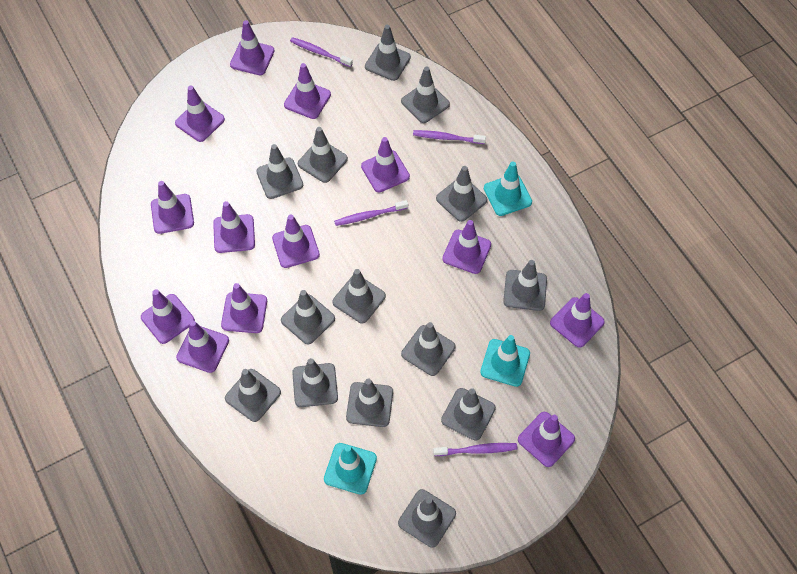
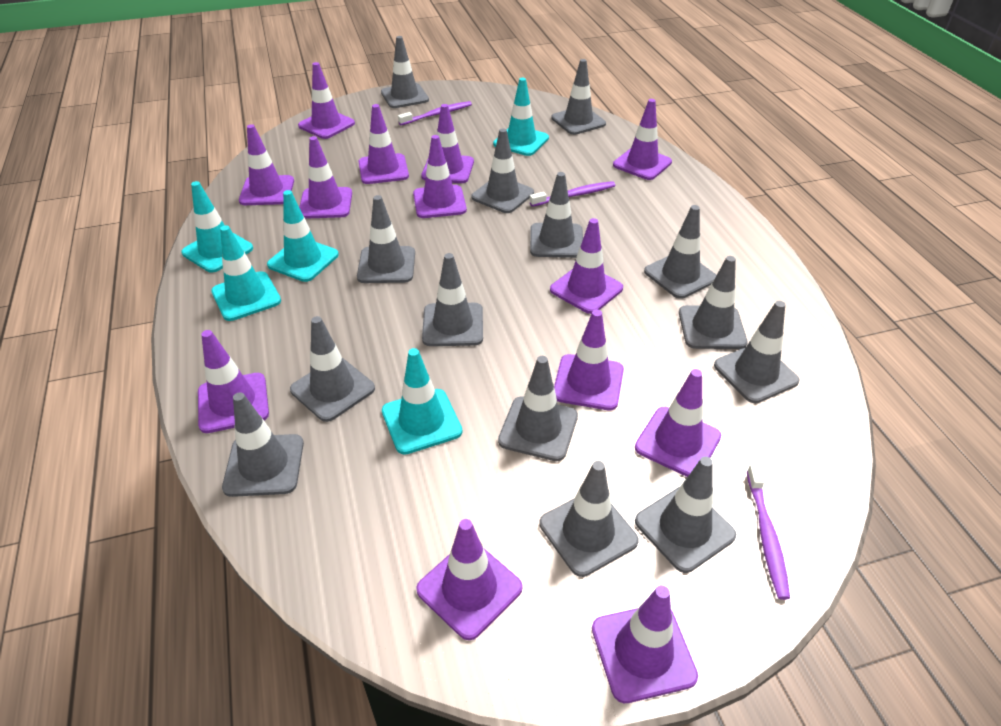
purple toothbrush: [290,37,353,67] [334,200,408,226] [413,130,486,144] [433,443,518,456] = 4 -> [398,101,472,125] [530,181,615,207] [747,464,790,600] = 3
turquoise traffic cone: [324,443,377,495] [480,335,530,387] [484,162,532,216] = 3 -> [181,181,253,273] [211,225,281,321] [267,190,339,282] [382,348,462,454] [493,78,549,156] = 5

